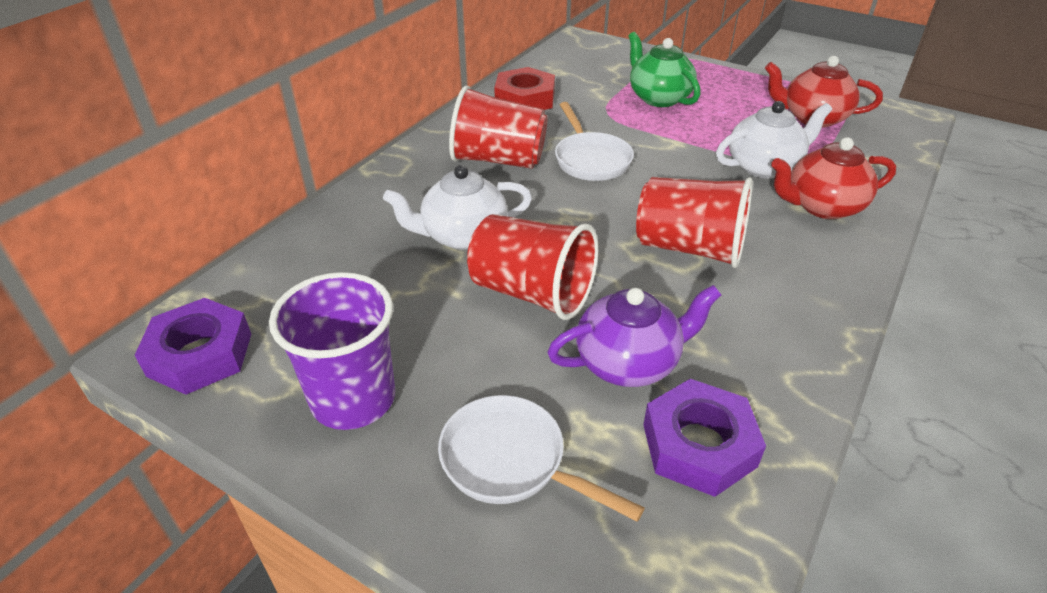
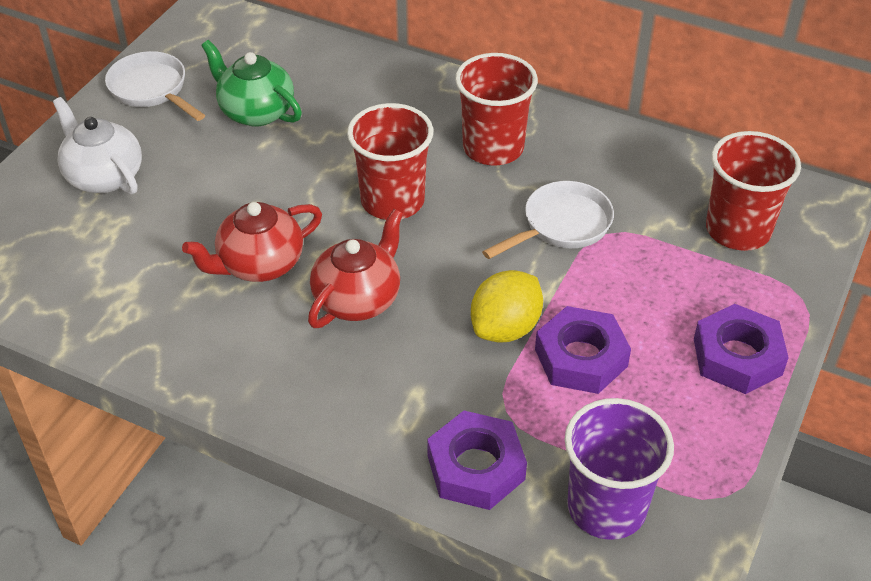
purple nut: [135,298,251,395] [643,379,766,497] = 2 -> [427,411,527,510] [535,306,631,394] [694,304,789,394] = 3
purple teapot: [547,285,721,387] = 1 -> none = 0
red nut: [494,67,555,110] = 1 -> none = 0
white teapot: [383,165,532,250] [716,101,832,179] = 2 -> [53,97,142,195] = 1
yellow lemon: none = 0 -> [471,270,543,342] = 1

